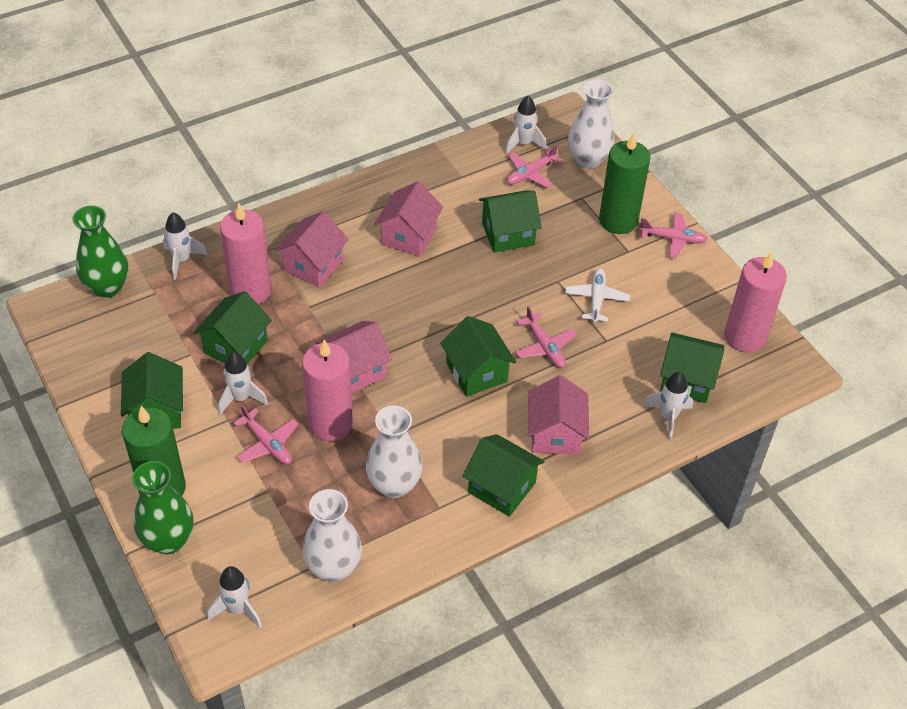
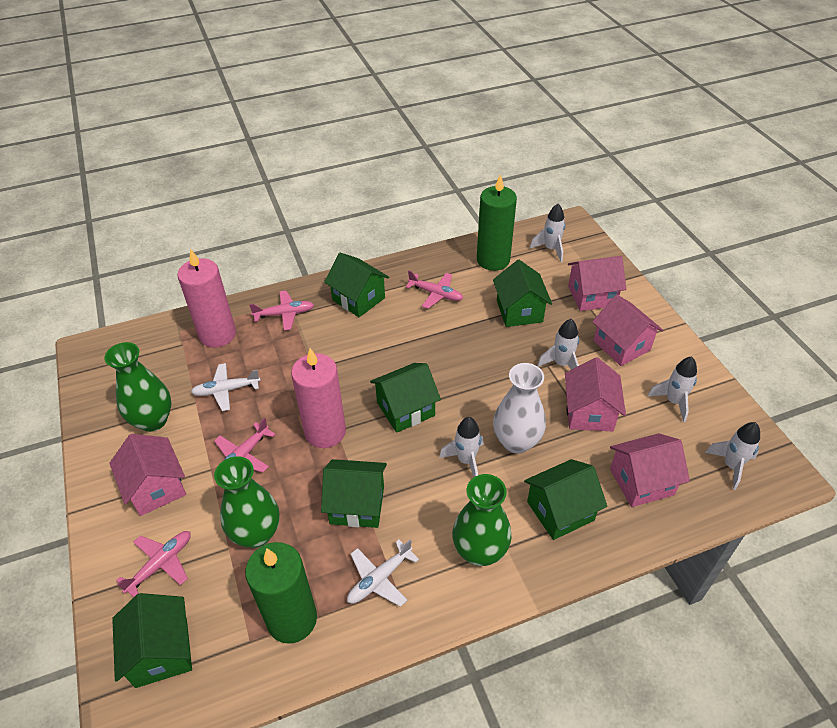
green vase: [72,206,128,298] [132,461,193,554] = 2 -> [104,342,171,432] [214,456,280,548] [452,474,512,566] = 3
pink candle: [220,203,271,304] [302,340,353,441] [724,251,787,353] = 3 -> [177,249,236,348] [291,348,346,448] = 2
pink house: [275,211,349,288] [316,321,392,394] [375,181,443,257] [528,375,589,455] = 4 -> [109,434,186,516] [565,357,626,432] [568,256,626,311] [592,295,663,366] [610,433,690,507] = 5
white plane: [565,268,630,323] = 1 -> [191,363,261,411] [347,539,419,607] = 2
white vase: [302,489,362,582] [366,405,423,498] [568,80,614,169] = 3 -> [493,363,546,454] = 1

